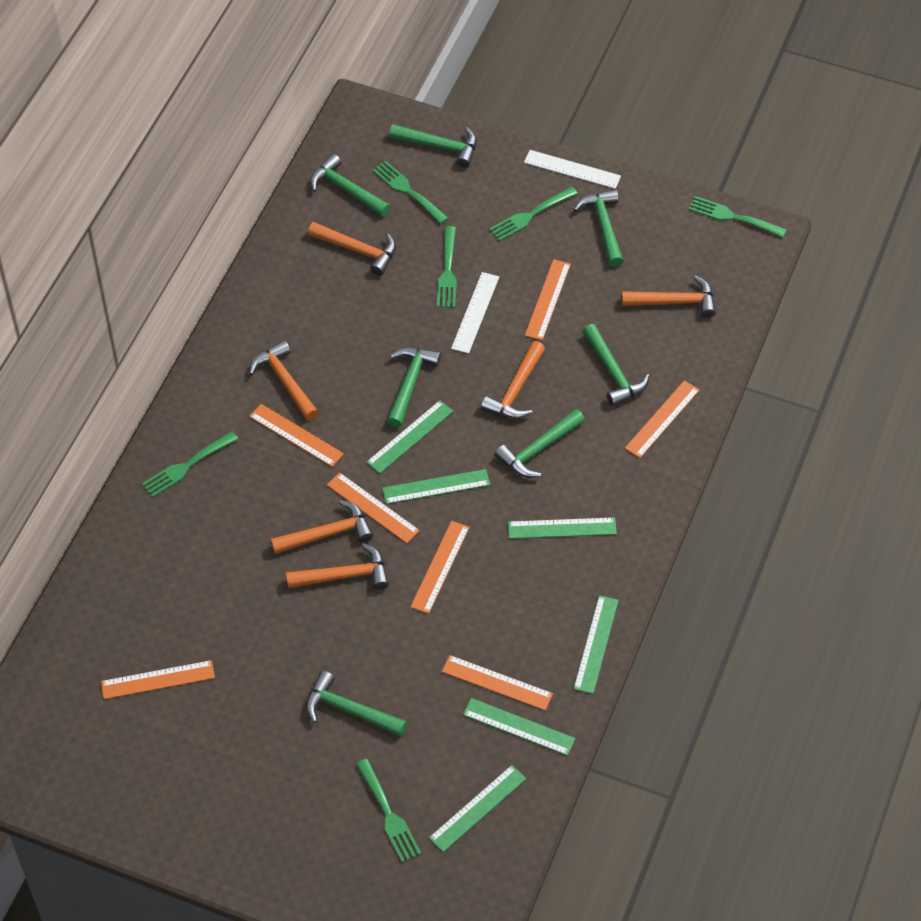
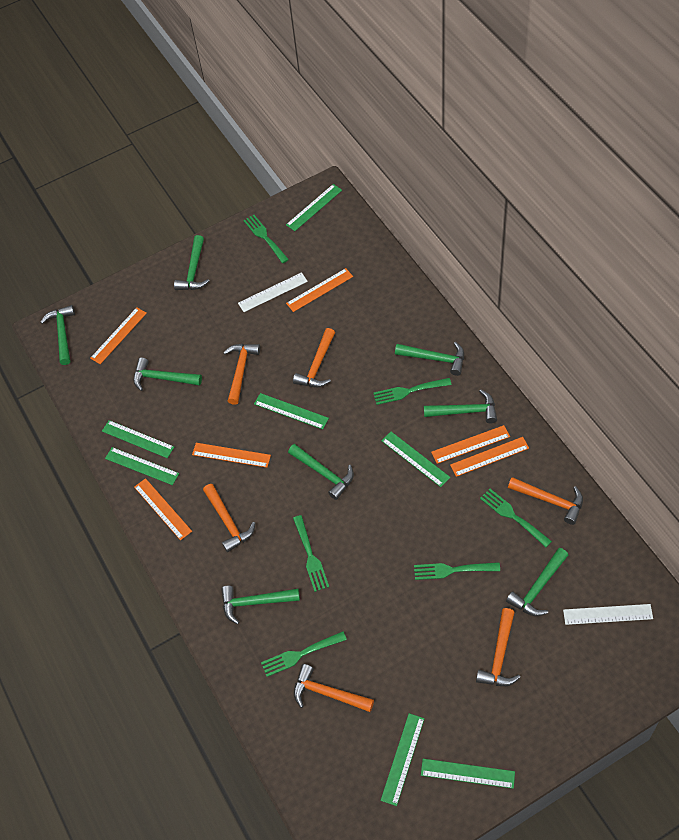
green hammer: [306,671,407,737] [310,154,391,217] [387,347,441,427] [389,124,477,168] [495,409,585,478] [574,189,623,267] [582,324,649,406] = 7 -> [40,305,75,365] [133,357,202,391] [174,235,209,290] [221,586,300,624] [288,444,354,500] [395,342,464,376] [424,389,497,423] [506,548,568,616] = 8
green ruler: [366,400,453,474] [382,469,490,504] [429,765,526,852] [463,698,575,756] [508,517,617,539] [573,595,619,694] = 6 -> [102,420,174,458] [105,447,179,485] [254,393,329,429] [286,184,342,231] [381,432,450,487] [381,713,425,806] [421,759,515,789] = 7
orange ruler: [101,660,215,699] [249,404,344,467] [327,472,420,543] [410,521,470,614] [442,655,553,710] [525,259,571,340] [625,381,700,458] = 7 -> [90,307,147,364] [134,478,192,540] [192,443,271,468] [286,268,353,312] [431,425,510,464] [450,437,529,477] = 6

